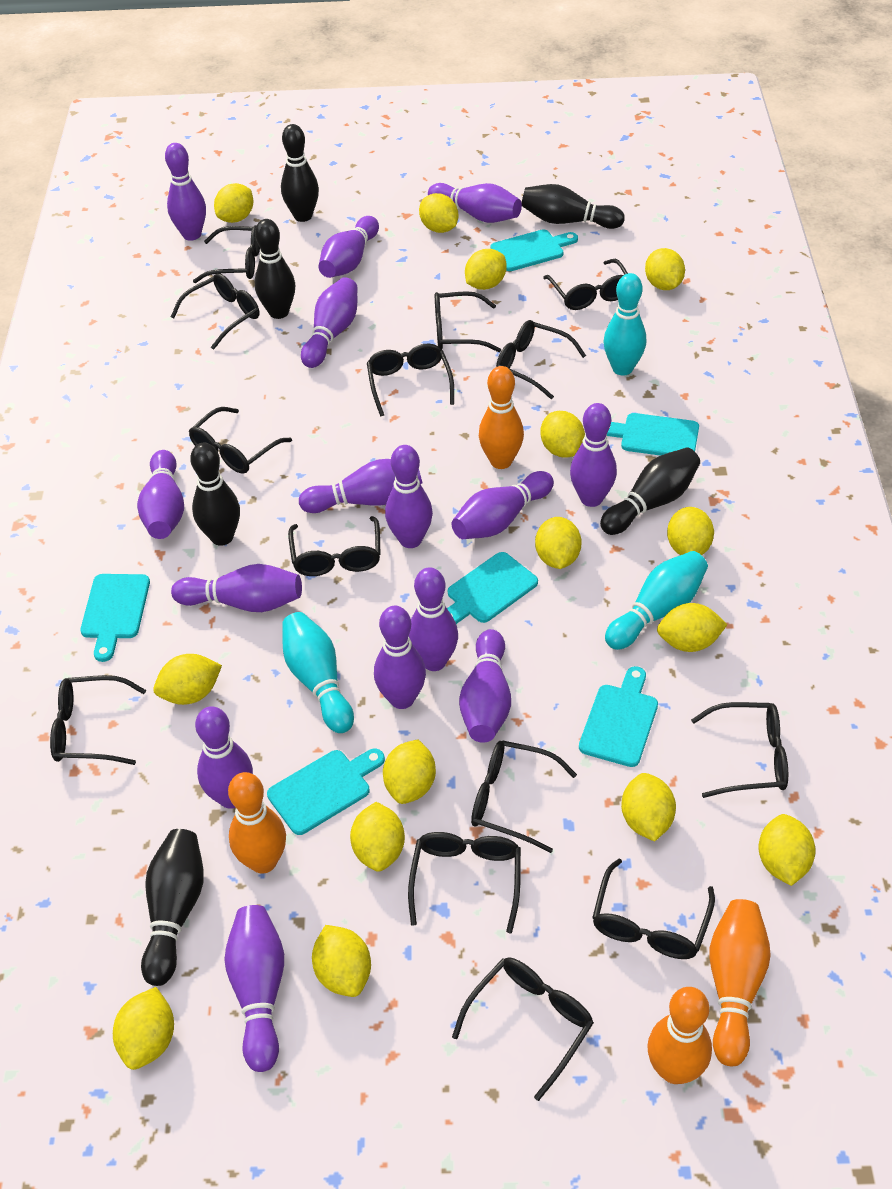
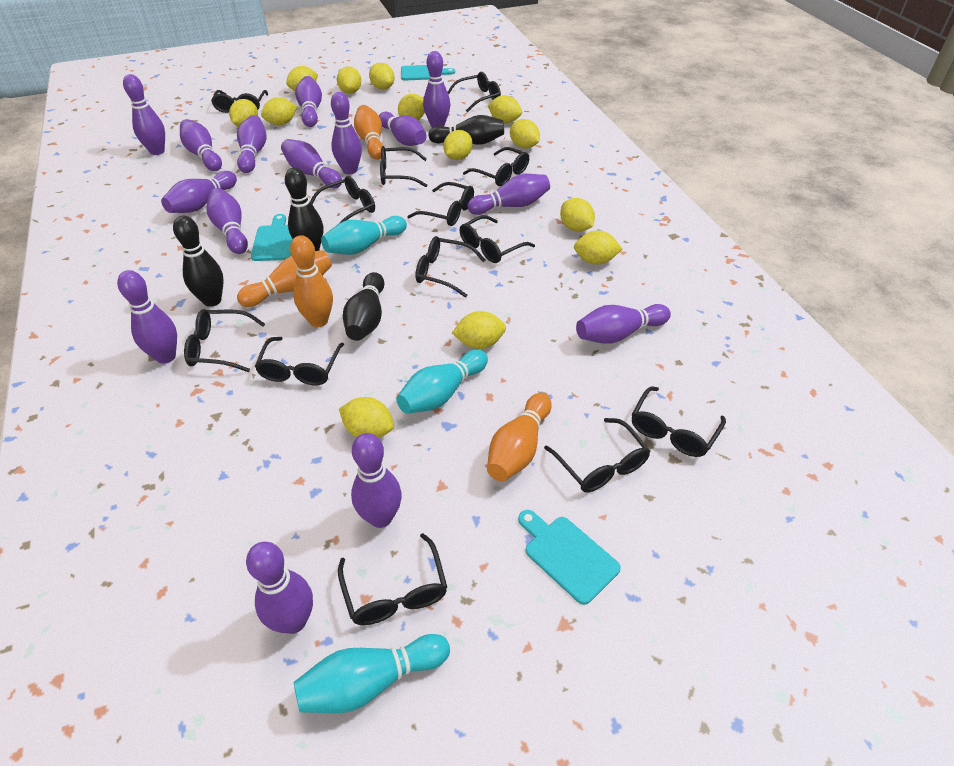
black bowling pin: [141,829,204,986] [190,443,240,546] [254,219,295,319] [281,124,319,222] [522,184,625,229] [600,448,700,535] = 6 -> [173,216,224,307] [285,168,323,251] [343,272,384,341] [428,115,504,145] = 4
black glasses: [50,675,146,765] [171,273,259,350] [189,407,292,474] [193,225,260,283] [288,516,381,576] [367,344,454,417] [408,832,521,934] [435,291,501,352] [452,957,594,1101] [471,740,577,853] [496,320,586,399] [543,259,628,310] [592,859,715,959] [691,702,788,798] = 14 -> [184,309,265,372] [211,90,268,113] [255,337,344,385] [310,176,375,223] [338,533,447,625] [380,146,428,187] [407,182,474,226] [415,236,485,298] [448,72,501,113] [459,215,535,263] [463,147,529,186] [544,418,650,492] [632,386,726,457] = 13
turquoise cutting board: [80,574,150,662] [267,749,385,835] [447,552,538,624] [490,230,578,271] [579,666,658,767] [607,413,699,456] = 6 -> [251,214,293,261] [401,65,455,80] [518,510,621,605] = 3
yellow lemon: [113,987,174,1070] [153,654,222,705] [214,183,254,223] [312,925,371,997] [350,802,405,872] [383,739,436,804] [419,193,458,233] [465,249,507,290] [535,517,582,569] [540,411,585,458] [621,773,676,841] [645,248,685,290] [657,603,728,652] [667,507,714,555] [758,814,816,886] = 15 -> [229,99,258,127] [261,97,297,125] [286,66,318,91] [337,66,361,94] [339,397,394,438] [369,63,395,90] [398,94,425,120] [443,130,473,160] [452,311,506,349] [487,95,522,123] [510,119,540,149] [560,198,595,232] [574,230,622,265] = 13

